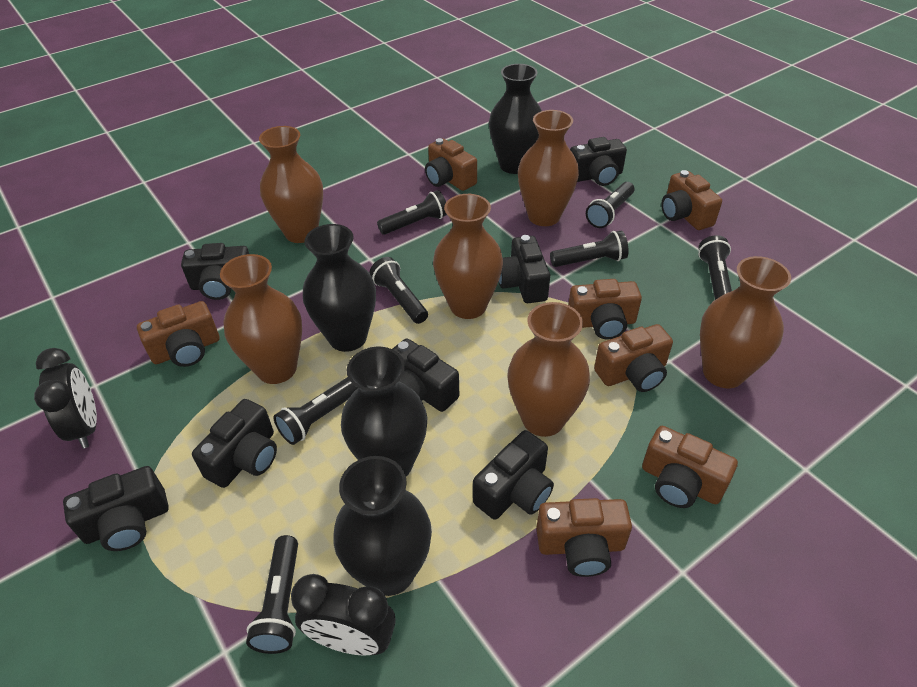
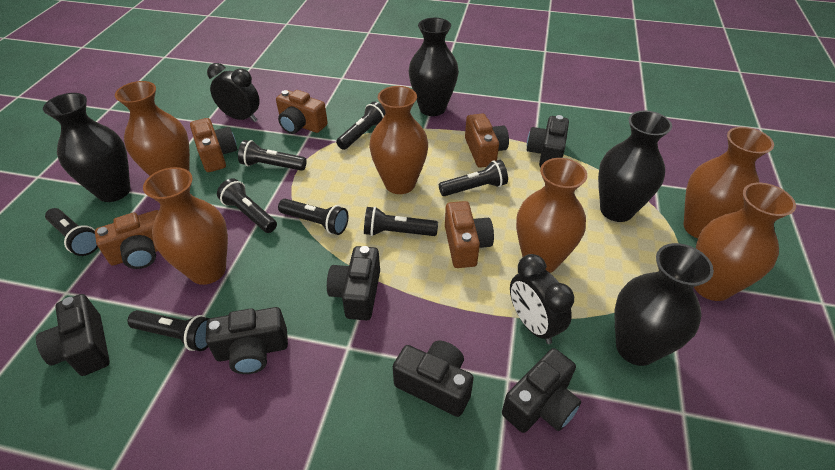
black camera: [63,466,169,551] [181,243,249,300] [192,399,277,488] [392,338,459,412] [473,430,554,520] [499,235,550,303] [570,137,627,186] = 7 -> [36,294,110,376] [206,307,288,374] [327,246,380,320] [393,341,474,417] [502,348,581,433] [527,115,569,167] = 6
black flashlight: [246,535,298,654] [273,377,358,445] [370,257,428,324] [377,190,447,235] [550,231,629,267] [586,182,635,228] [698,235,732,300] = 7 -> [45,208,98,256] [127,310,210,351] [217,178,277,233] [238,140,307,171] [278,199,348,235] [336,102,385,150] [364,206,438,236] [439,160,508,196] = 8
brown camera: [137,301,220,367] [425,138,477,191] [536,498,632,577] [568,279,642,339] [594,324,673,392] [642,426,738,508] [661,170,722,230] = 7 -> [95,210,159,269] [190,118,237,172] [276,90,328,134] [445,201,494,268] [465,113,509,168] = 5

